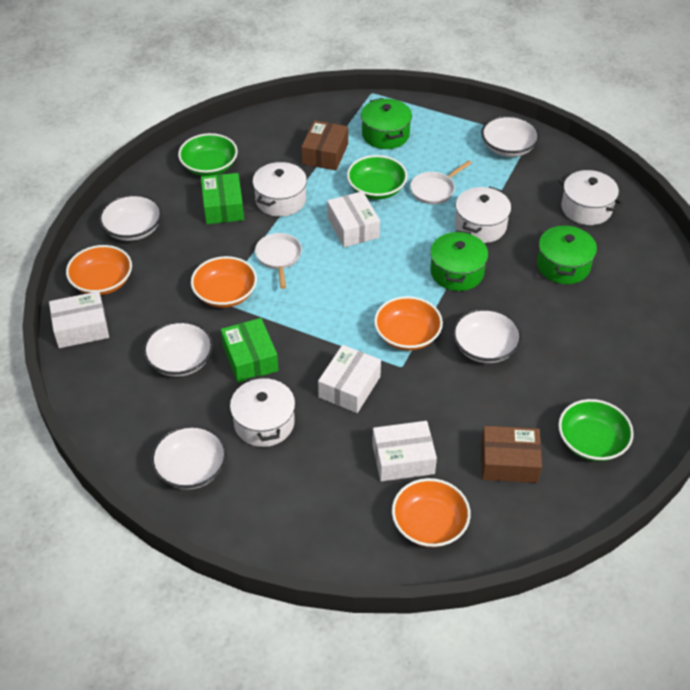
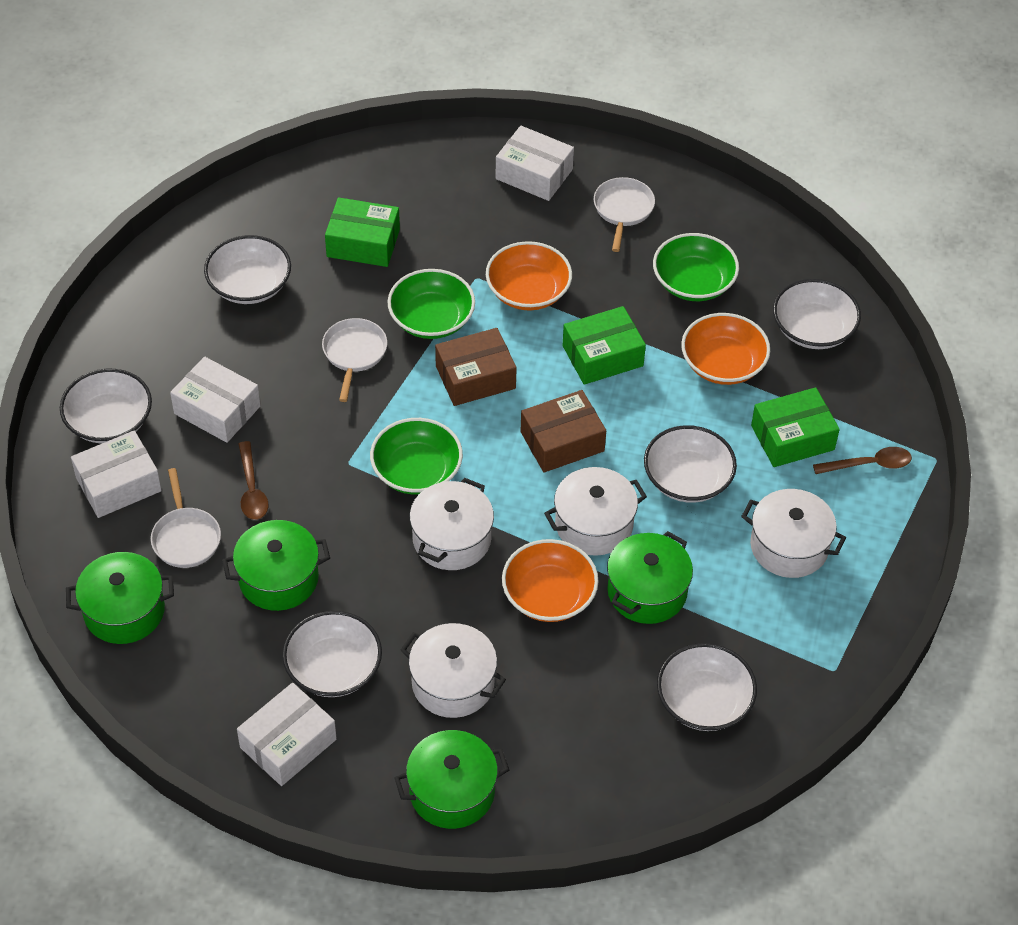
brown spoon: none = 0 -> [239,441,268,520] [813,447,912,474] = 2
green box: [201,173,244,224] [221,318,278,383] = 2 -> [325,197,400,267] [563,306,646,385] [751,387,840,467] = 3
green pot: [361,98,412,149] [430,230,488,291] [537,224,597,284] = 3 -> [66,552,174,644] [222,520,330,611] [394,730,509,829] [607,531,693,624] = 4
orange bowl: [66,245,132,295] [191,256,257,308] [374,296,443,351] [392,478,471,547] = 4 -> [486,241,572,310] [502,539,599,622] [681,313,770,385] = 3
white bowl: [99,194,162,241] [143,321,213,377] [151,425,227,490] [453,308,522,363] [481,115,540,157] = 5 -> [60,369,152,443] [204,235,291,304] [282,611,382,697] [644,425,737,503] [657,643,757,731] [773,279,861,349] = 6
white pan: [255,233,302,289] [410,160,472,205] = 2 -> [151,468,221,568] [322,318,387,402] [594,177,655,252] = 3

